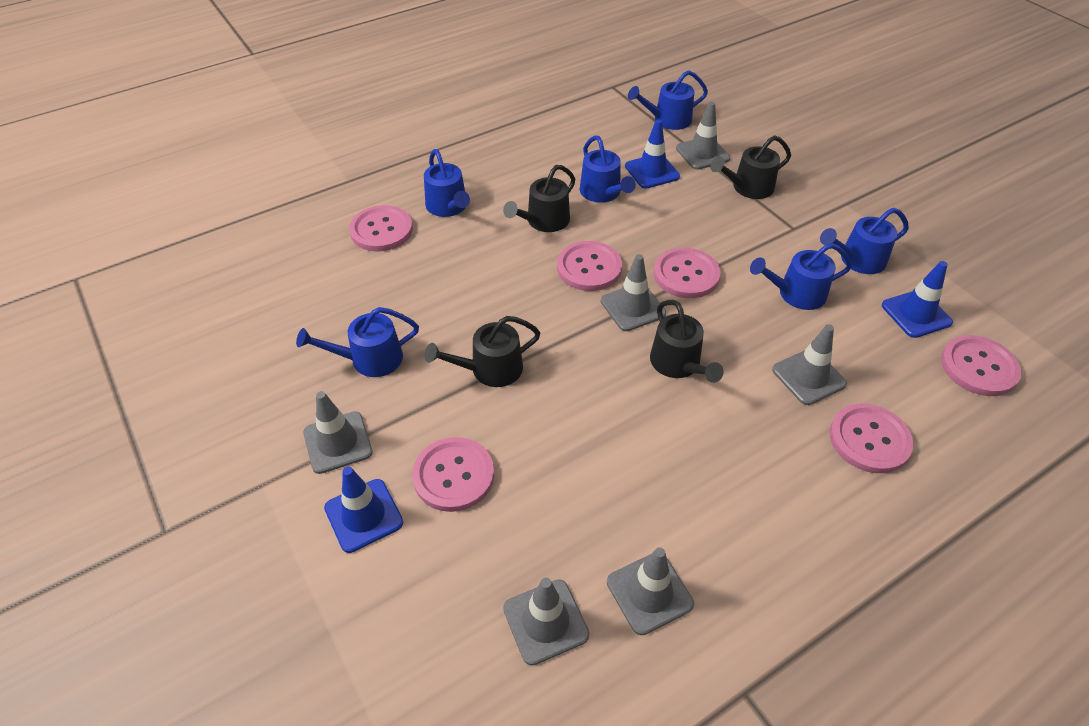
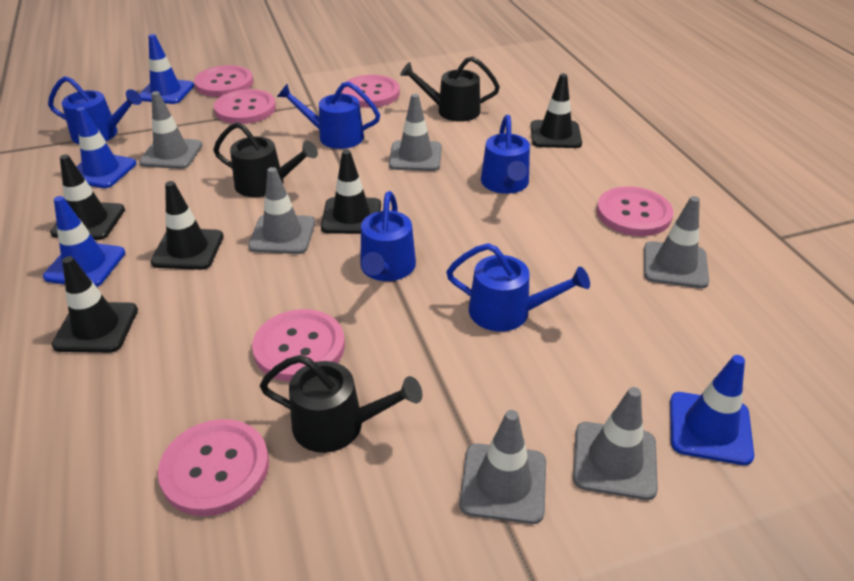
black traffic cone: none = 0 -> [50,154,125,240] [52,256,138,353] [150,181,224,270] [321,150,381,234] [531,74,582,148] = 5
black watering can: [425,316,540,387] [503,165,575,232] [650,300,724,383] [710,136,791,199] = 4 -> [213,122,318,197] [260,355,422,453] [400,56,500,122] = 3
blue traffic cone: [324,467,403,553] [625,119,680,189] [882,261,953,338] = 3 -> [43,196,125,287] [76,107,137,188] [139,34,194,104] [670,355,754,465] = 4
blue watering can: [296,307,419,377] [424,149,470,217] [580,136,636,203] [628,70,708,130] [750,243,852,310] [820,208,909,274] = 6 -> [48,76,142,144] [277,82,380,149] [360,191,416,281] [446,243,590,332] [481,115,530,194] = 5

